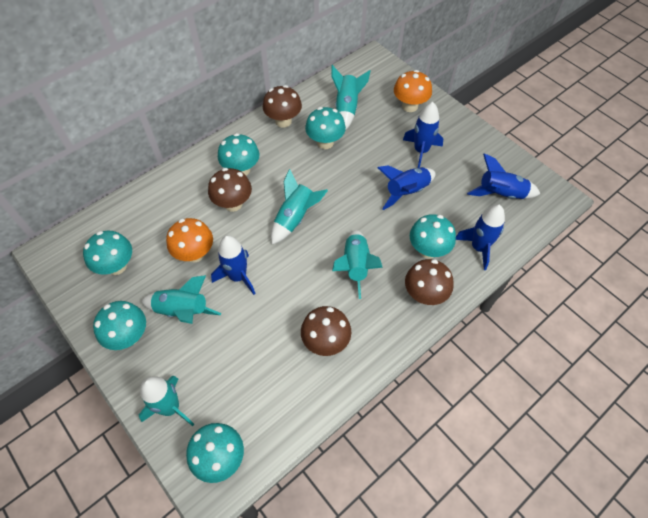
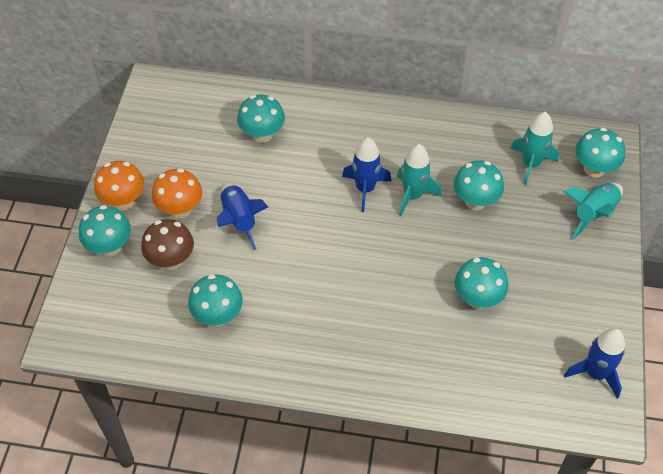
blue rocket: [211,235,256,295] [378,165,436,210] [403,102,443,168] [456,204,505,270] [467,153,540,199] = 5 -> [217,183,268,250] [342,137,391,212] [564,328,625,399] = 3
brown mushroom: [208,168,252,212] [263,85,302,128] [301,306,351,356] [405,259,454,305] = 4 -> [141,219,194,270] = 1
turquoise rocket: [139,376,194,426] [141,275,221,324] [271,169,328,244] [331,65,371,130] [332,230,383,299] = 5 -> [397,144,442,216] [510,112,559,185] [563,183,623,239] = 3

